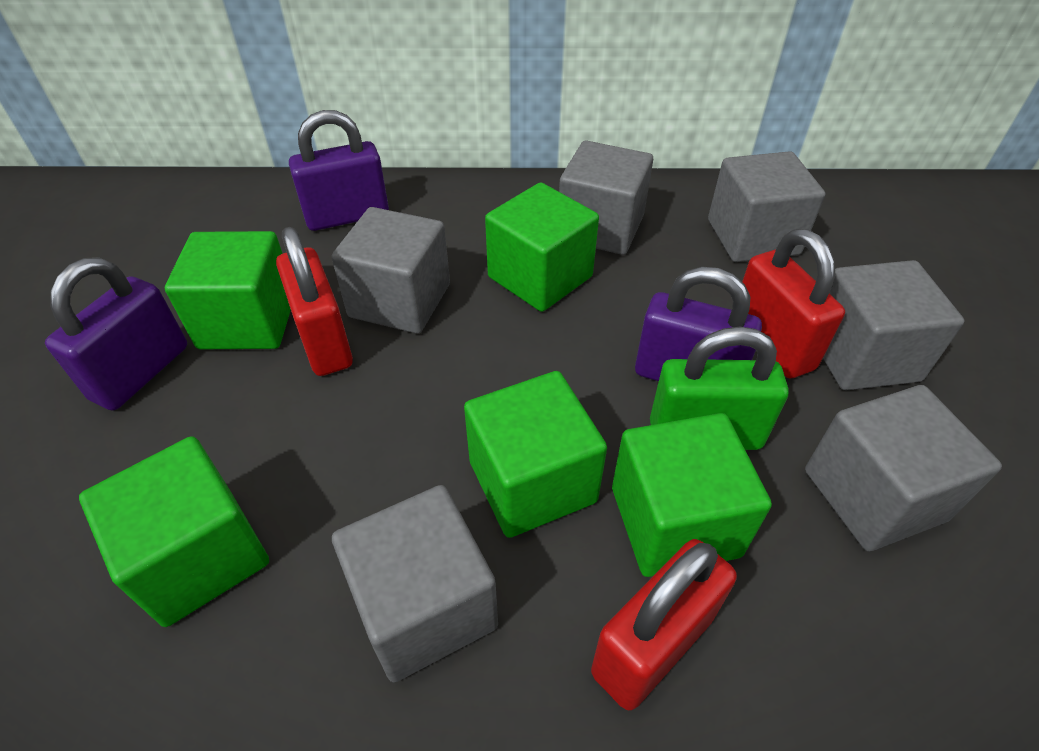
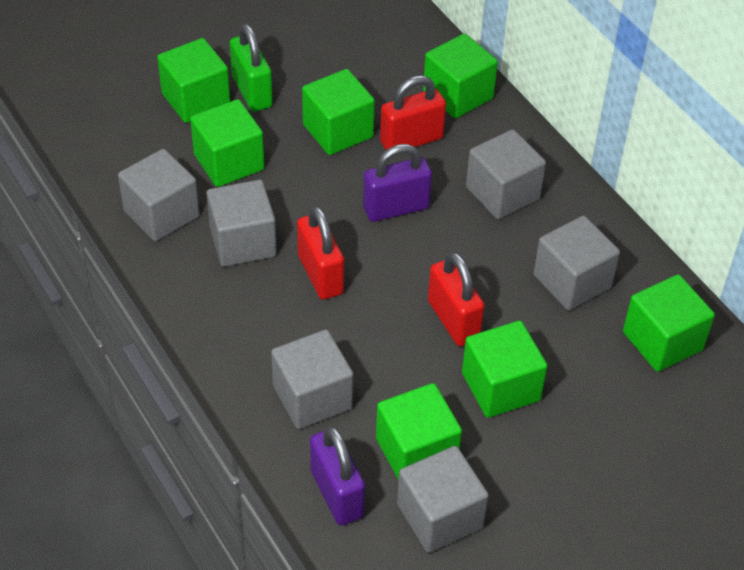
green cube: [79,436,269,627] [165,231,291,349] [464,371,607,538] [485,182,599,312] [612,413,772,577] = 5 -> [157,38,230,123] [190,99,265,187] [302,69,375,155] [376,383,462,480] [423,33,498,118] [462,321,548,418] [623,274,715,372] = 7
purple padlock: [45,257,187,410] [289,110,389,231] [635,267,762,381] = 3 -> [310,426,365,526] [363,144,432,222] = 2

